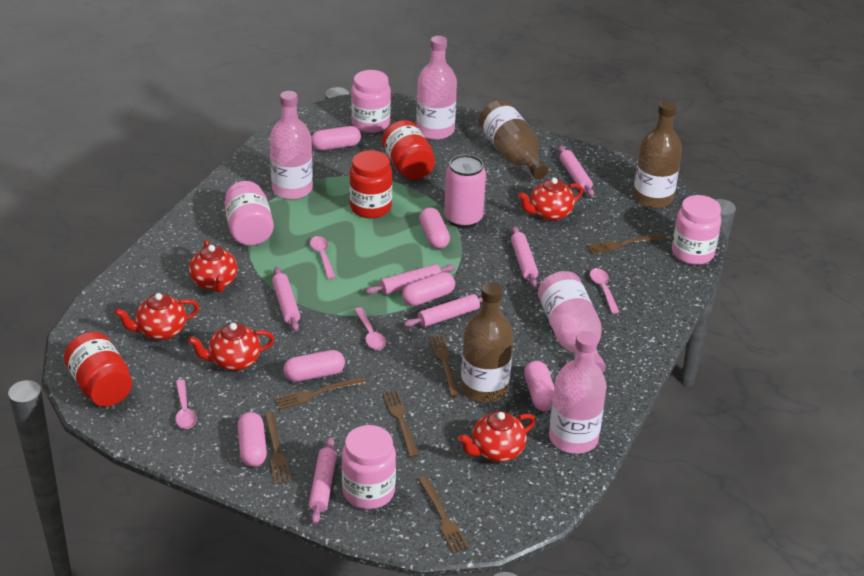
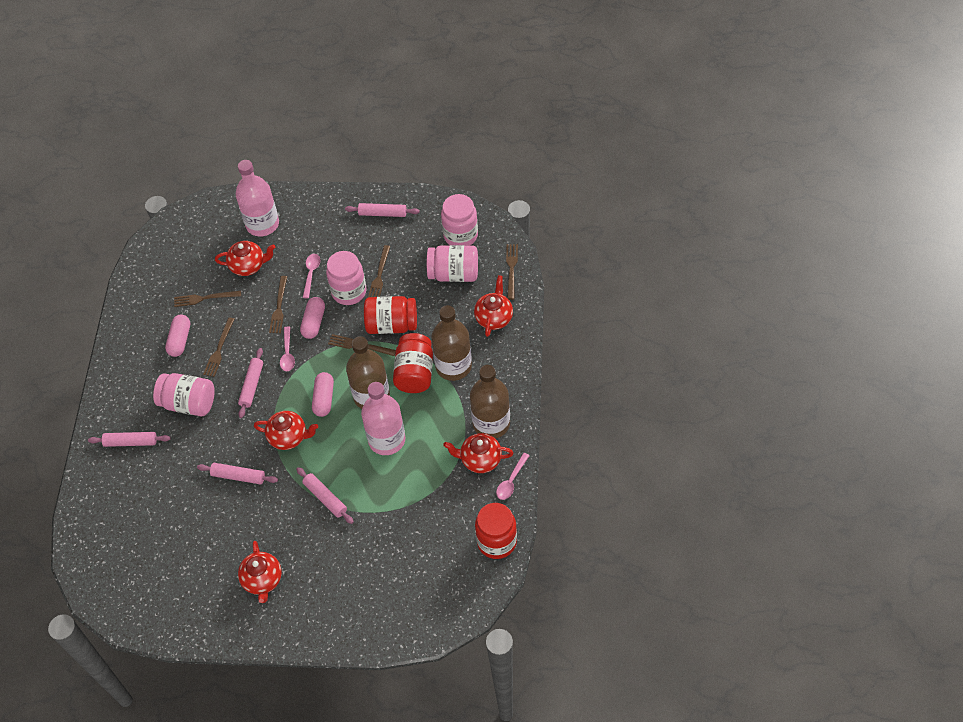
pink bottle: [269,91,313,200] [416,36,457,140] [538,271,606,372] [549,331,607,454] = 4 -> [236,160,279,237] [361,382,405,455] = 2
pink can: [444,154,486,228] = 1 -> none = 0
pink capsule: [237,412,267,467] [284,350,345,382] [311,126,361,151] [402,272,455,306] [419,207,450,249] [524,361,554,411] = 6 -> [165,314,190,357] [300,297,325,339] [312,372,334,417] = 3
pink rolling pin: [272,267,300,331] [309,437,337,524] [366,264,455,295] [404,294,483,327] [511,226,538,287] [558,146,594,197] = 6 -> [88,432,171,447] [197,463,278,485] [238,348,263,418] [296,467,354,524] [345,203,420,217] = 5
pink spoon: [175,380,197,429] [310,236,335,279] [355,308,386,350] [590,268,619,314] = 4 -> [280,327,295,371] [303,254,320,298] [496,453,530,500] = 3

